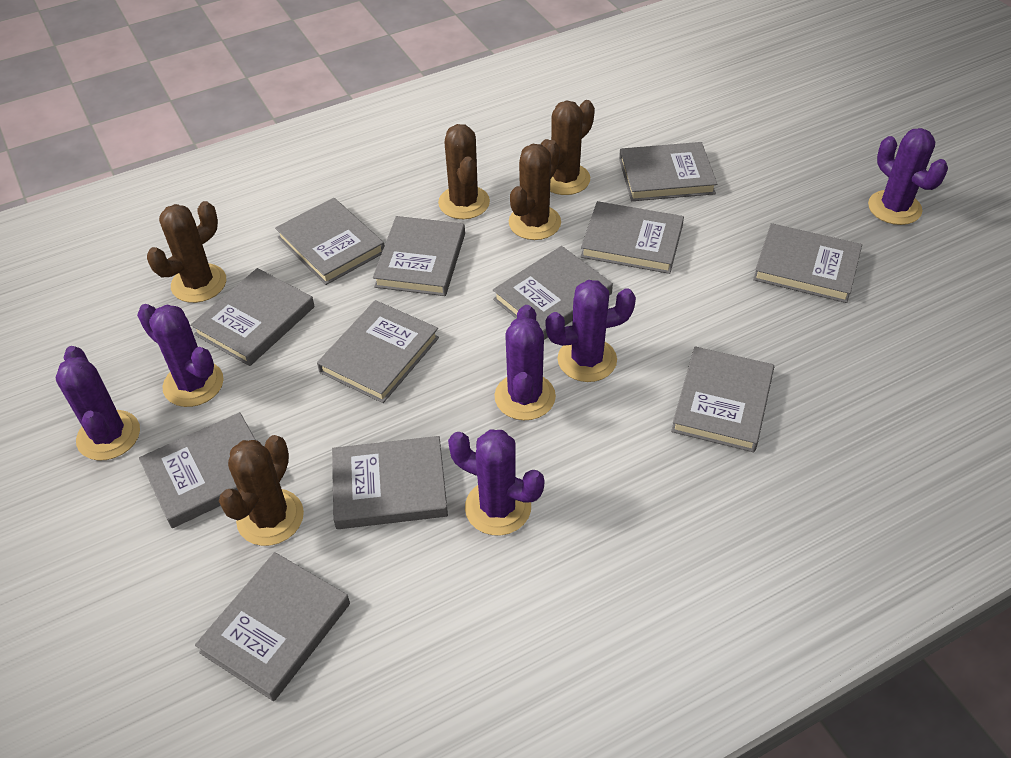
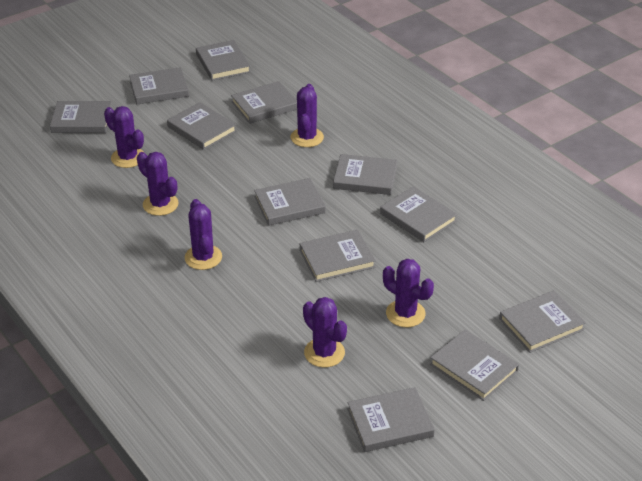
brown cactus: [147,201,226,303] [219,435,304,546] [438,124,490,219] [509,140,561,240] [541,100,595,195] = 5 -> none = 0

